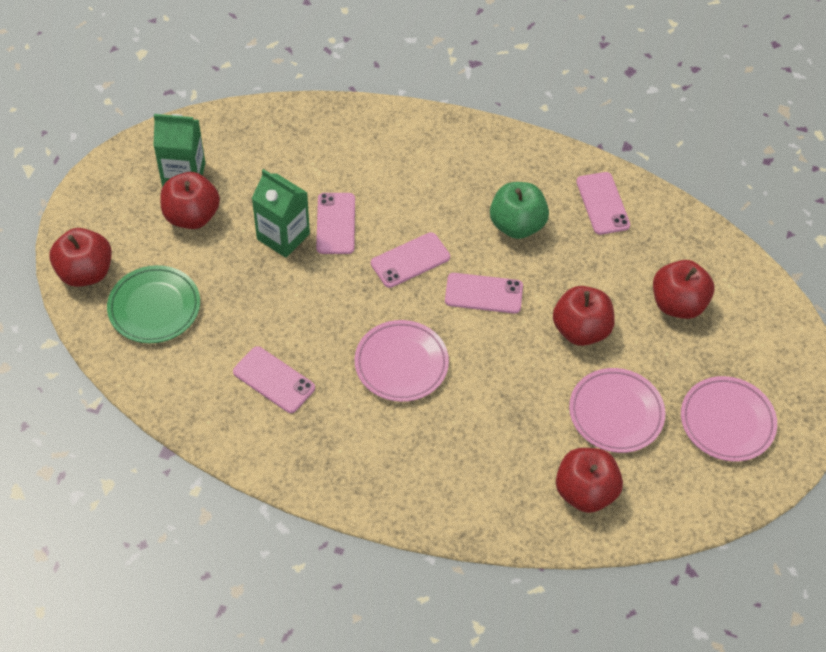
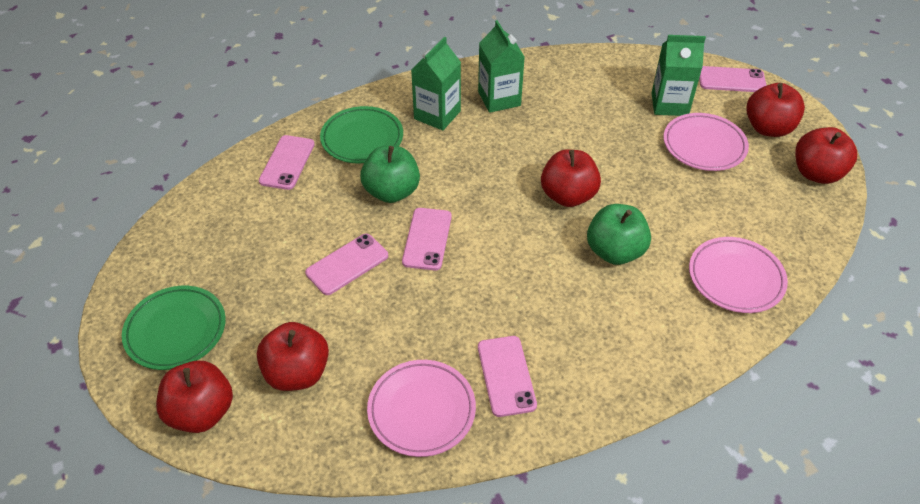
green apple: [490,182,549,239] = 1 -> [360,146,420,203] [587,204,651,265] = 2
green carton: [153,114,205,188] [252,169,310,258] = 2 -> [411,37,461,131] [478,20,525,113] [652,35,706,116] = 3
green plate: [107,265,200,343] = 1 -> [122,286,226,370] [320,106,403,164] = 2

